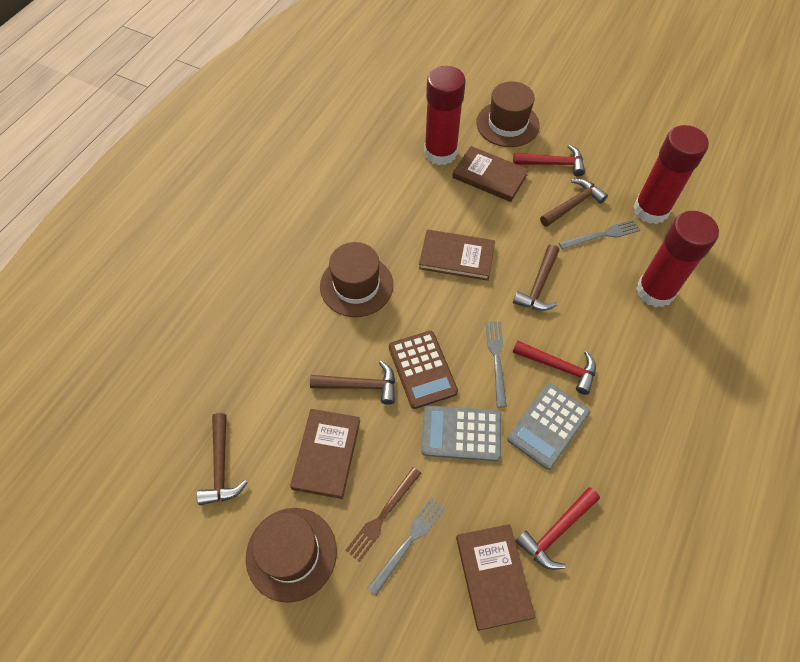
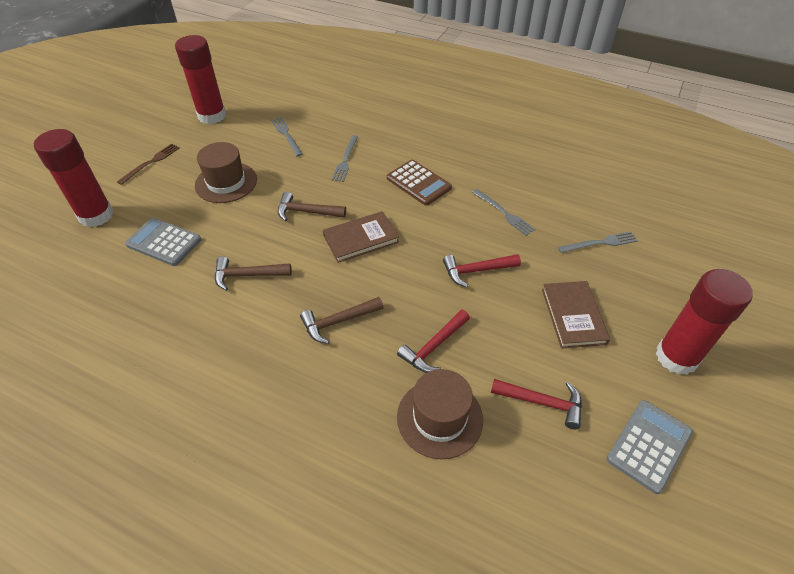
brown book: [290,409,360,499] [419,230,495,281] [452,146,529,202] [456,524,535,631] = 4 -> [323,211,399,263] [542,281,610,349] = 2
brown hammer: [197,413,248,505] [310,361,395,404] [513,245,559,311] [540,179,608,227] = 4 -> [215,256,292,291] [278,192,346,221] [300,297,383,344] = 3
brown hat: [246,508,337,603] [320,242,393,317] [476,81,540,147] = 3 -> [195,142,257,203] [397,369,483,459] = 2
grey fork: [368,497,445,595] [486,322,507,408] [559,220,640,250] = 3 -> [271,117,303,156] [332,135,358,182] [472,189,535,236] [558,231,638,253] = 4

